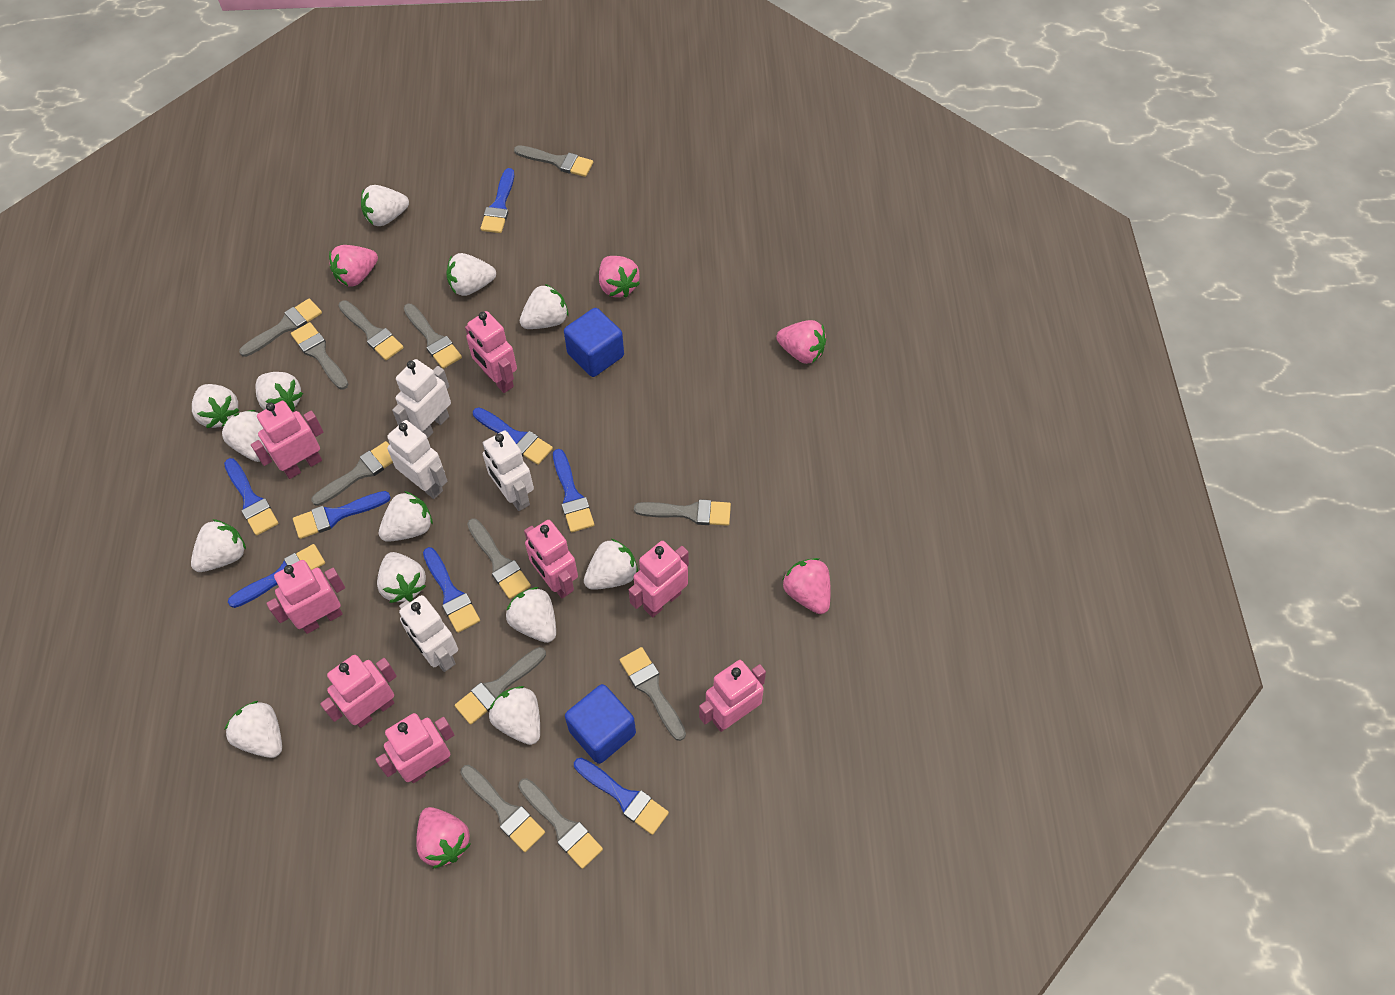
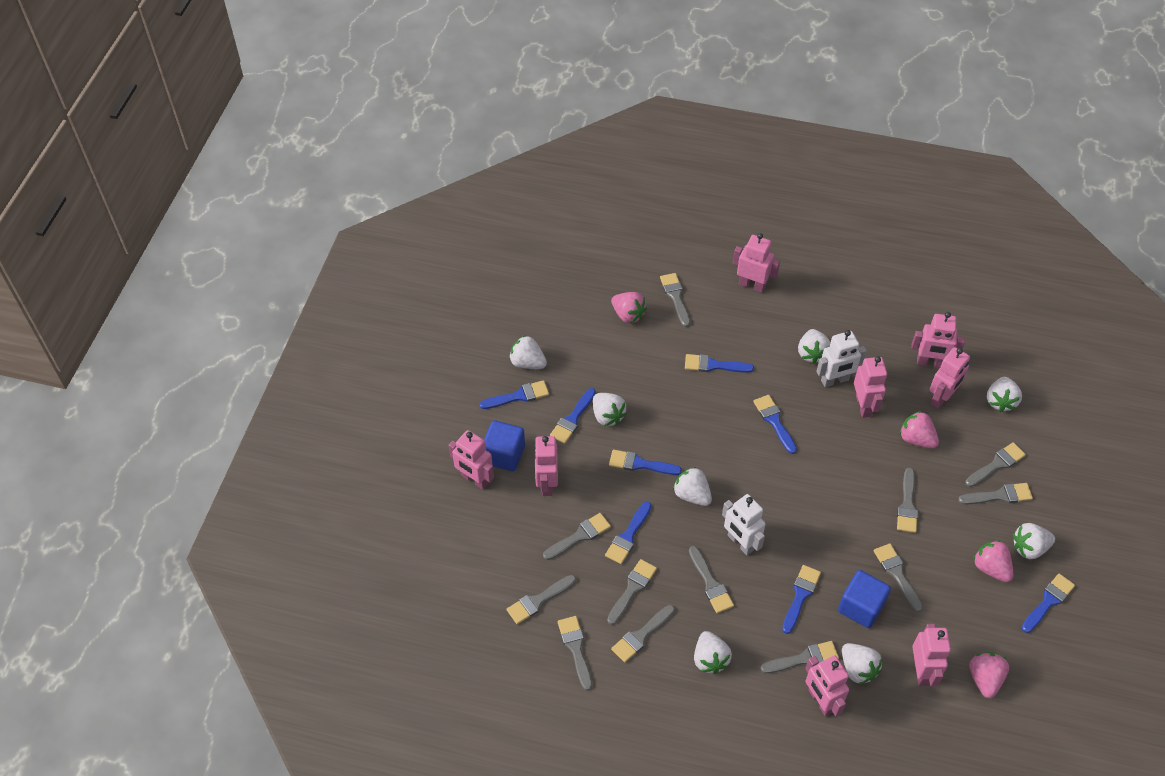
pink strawberry: [329,245,378,287] [416,807,471,868] [599,256,640,297] [776,320,826,364] [782,558,831,614] = 5 -> [611,292,647,323] [900,411,939,448] [969,652,1009,698] [973,540,1014,582] = 4
white robot: [387,420,447,499] [392,359,451,438] [399,595,458,672] [482,431,534,511] = 4 -> [722,494,765,555] [816,330,867,387] = 2
white strawberry: [191,519,246,572] [192,384,239,428] [221,410,268,462] [225,701,282,758] [256,372,303,412] [361,185,409,226] [377,552,426,603] [379,491,433,542] [446,253,496,296] [489,686,540,745] [506,587,556,643] [520,284,568,329] [584,539,638,590] = 13 -> [509,335,547,369] [593,393,627,426] [673,467,712,506] [694,631,732,674] [798,329,831,364] [842,643,882,685] [987,377,1022,412] [1013,523,1055,559] = 8

